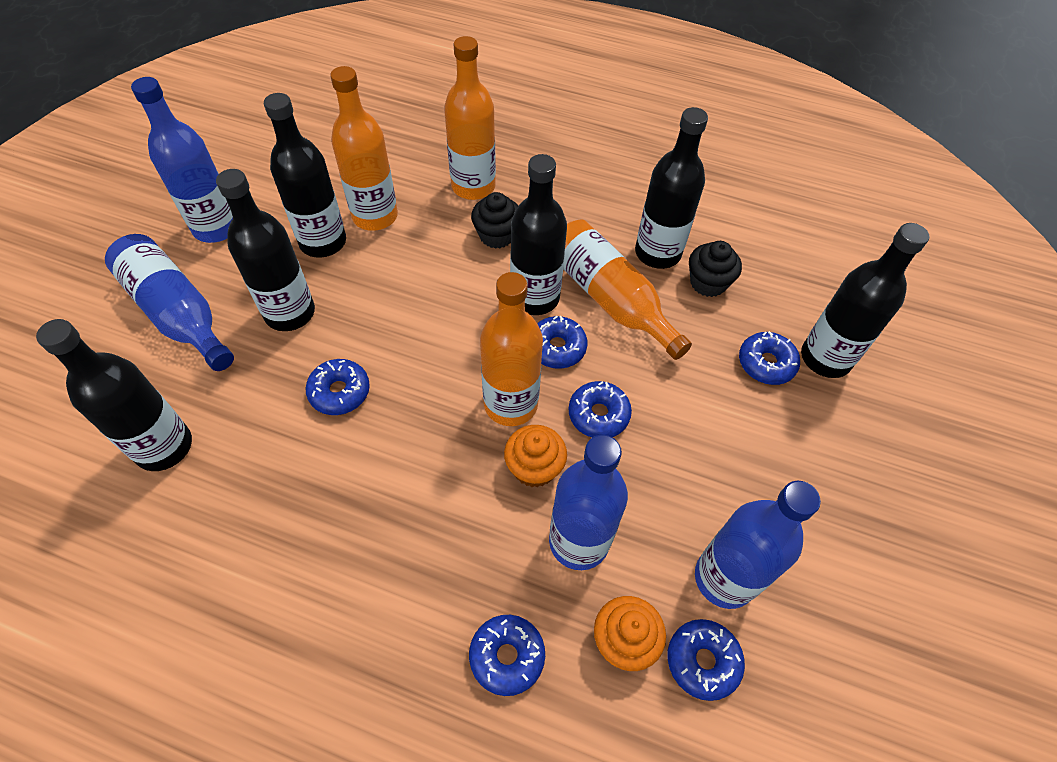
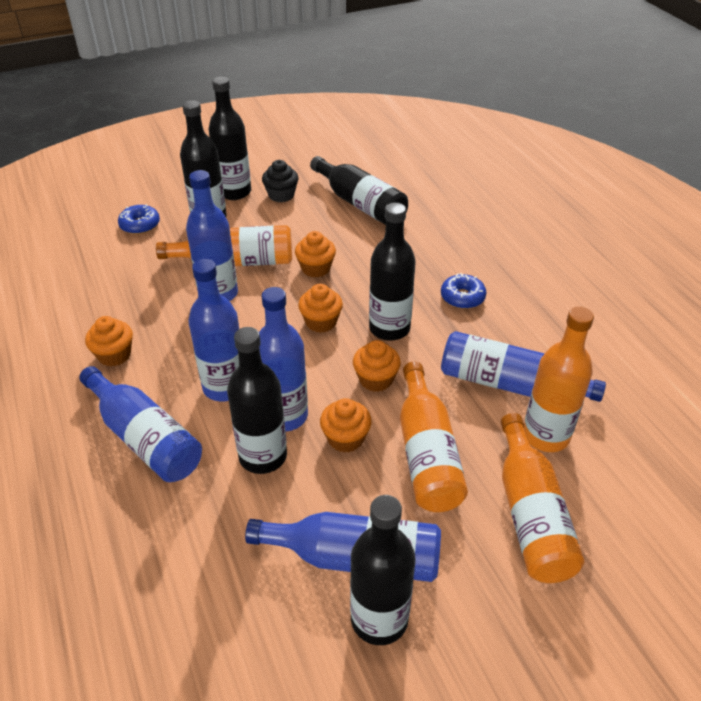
black cupcake: [471,192,518,249] [689,241,742,297] = 2 -> [262,160,298,202] = 1
blue bottle: [105,234,234,371] [131,77,233,243] [549,435,628,570] [695,481,821,609] = 4 -> [79,366,202,482] [186,170,238,301] [188,259,239,401] [245,512,441,582] [259,287,308,431] [441,331,606,402] = 6
blue donut: [306,359,370,415] [469,615,545,696] [537,316,587,369] [569,381,632,438] [668,619,745,701] [739,331,800,385] = 6 -> [118,204,160,234] [441,273,486,309] = 2
orange cupcake: [504,425,567,487] [594,596,666,671] = 2 -> [85,316,133,366] [295,231,336,277] [298,284,343,333] [320,398,371,453] [353,340,401,392] = 5

